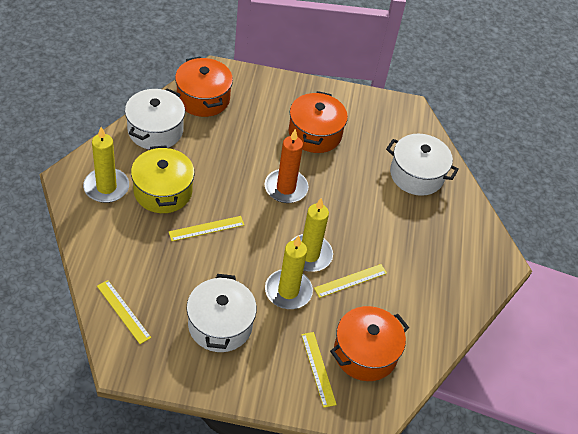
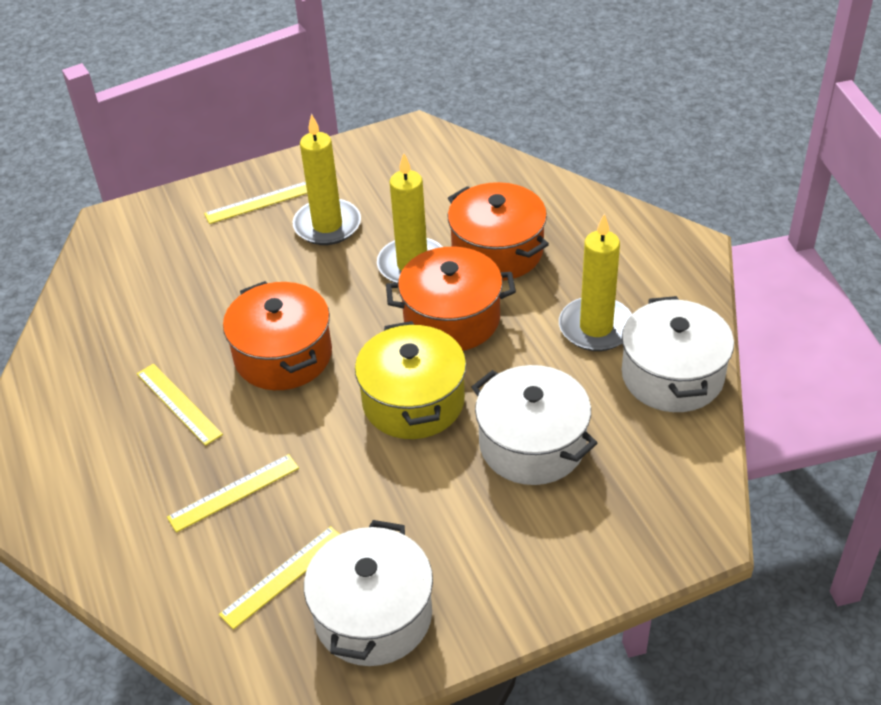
orange candle: [265,129,308,203] = 1 -> none = 0

